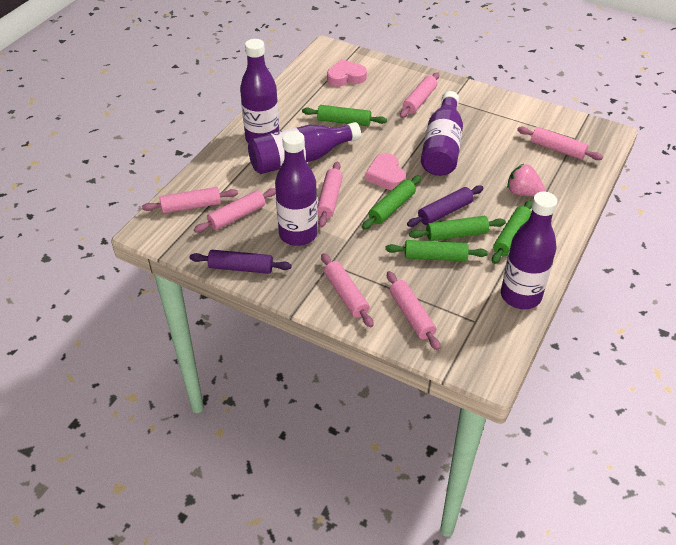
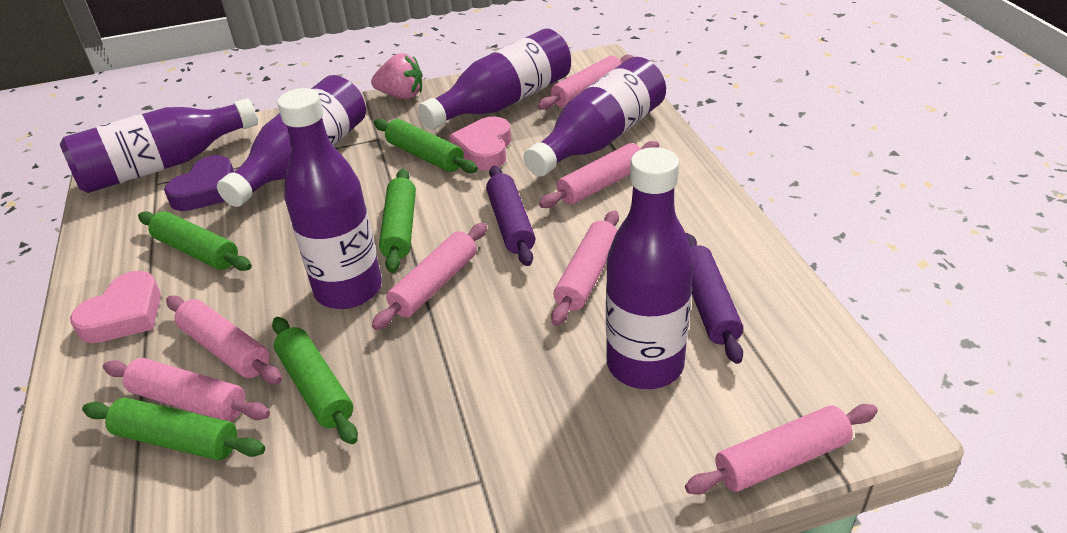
purple bottle: [240,39,279,144] [248,122,361,174] [275,131,317,246] [421,91,463,176] [501,192,558,309] = 5 -> [60,98,258,193] [217,75,366,207] [277,88,382,309] [418,28,571,130] [524,57,666,177] [606,147,694,389] = 6
purple heart: none = 0 -> [164,155,234,211] = 1

